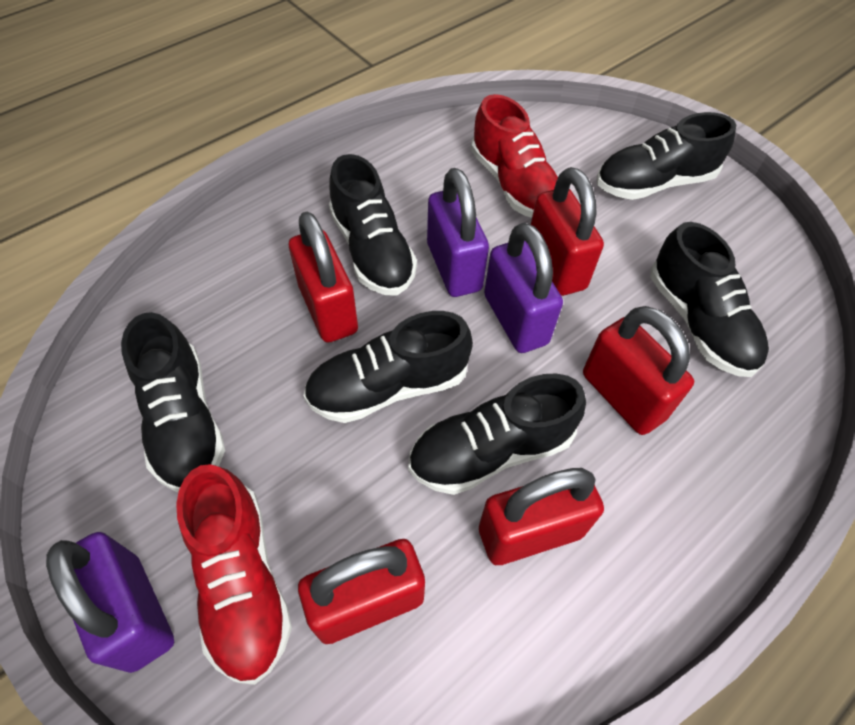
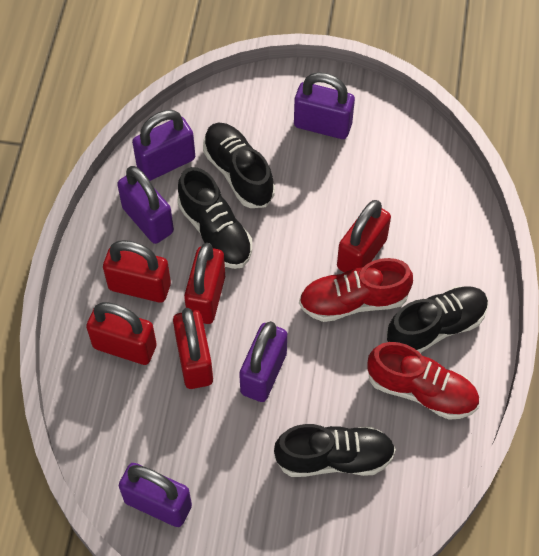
black shoe: [121,312,225,492] [303,311,473,423] [329,154,417,296] [408,374,586,495] [597,112,736,200] [650,222,769,377] = 6 -> [177,167,252,269] [203,123,275,208] [274,424,396,477] [387,286,489,353] = 4
purple padlock: [46,532,174,673] [427,168,489,297] [484,223,563,353] = 3 -> [117,166,174,244] [119,463,192,527] [132,110,195,181] [239,321,287,402] [294,72,355,139] = 5

